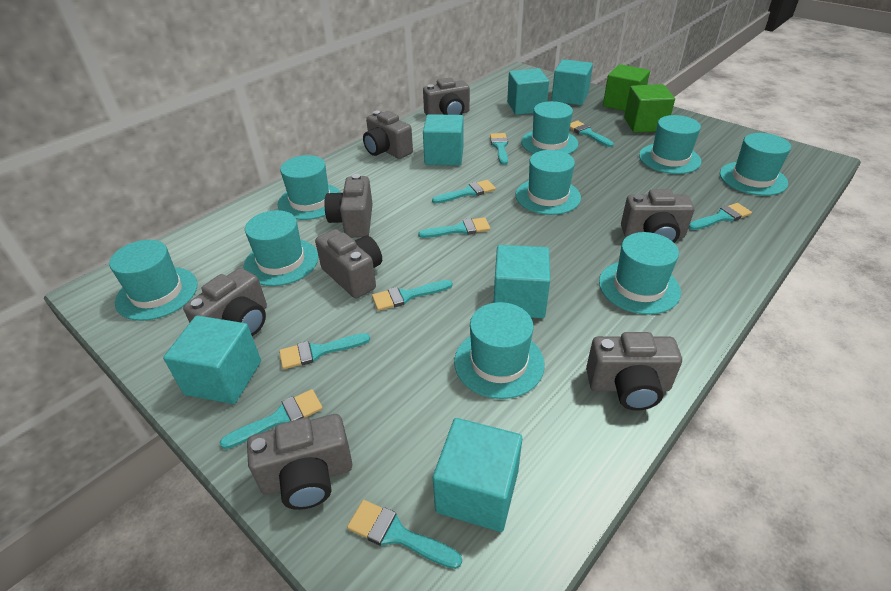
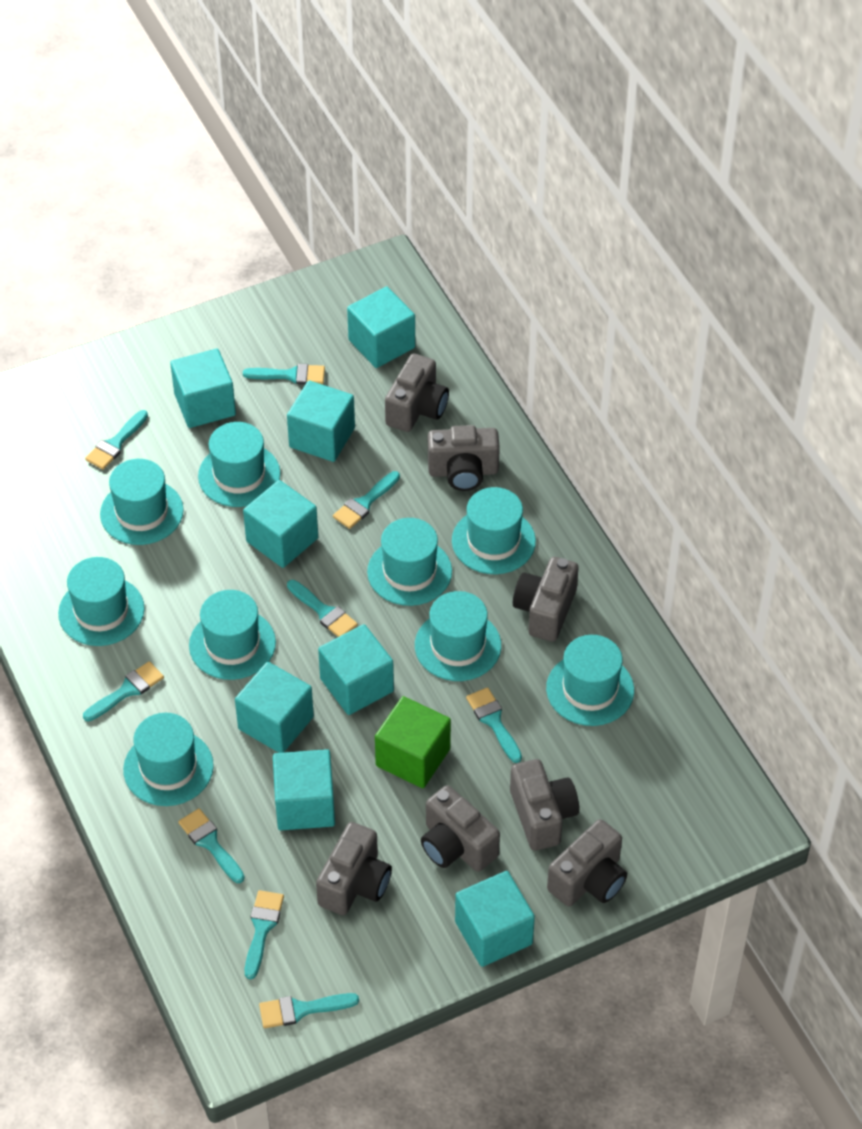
green cube: [603,64,650,111] [624,84,675,133] = 2 -> [375,696,451,788] = 1
grey camera: [183,268,267,336] [247,414,352,510] [315,229,382,298] [324,174,373,238] [363,111,413,159] [423,78,470,115] [586,332,682,411] [621,189,694,243] = 8 -> [316,822,392,915] [385,353,449,432] [421,785,500,872] [428,425,500,491] [510,759,579,851] [513,557,578,642] [547,819,627,906] = 7
turquoise cube: [163,316,261,404] [423,114,463,166] [433,418,522,532] [494,245,550,318] [507,68,549,115] [551,59,593,105] = 6 -> [170,349,236,428] [235,662,314,753] [243,480,318,568] [273,749,335,830] [287,380,355,462] [318,624,394,715] [347,286,415,368] [455,871,535,967] = 8

